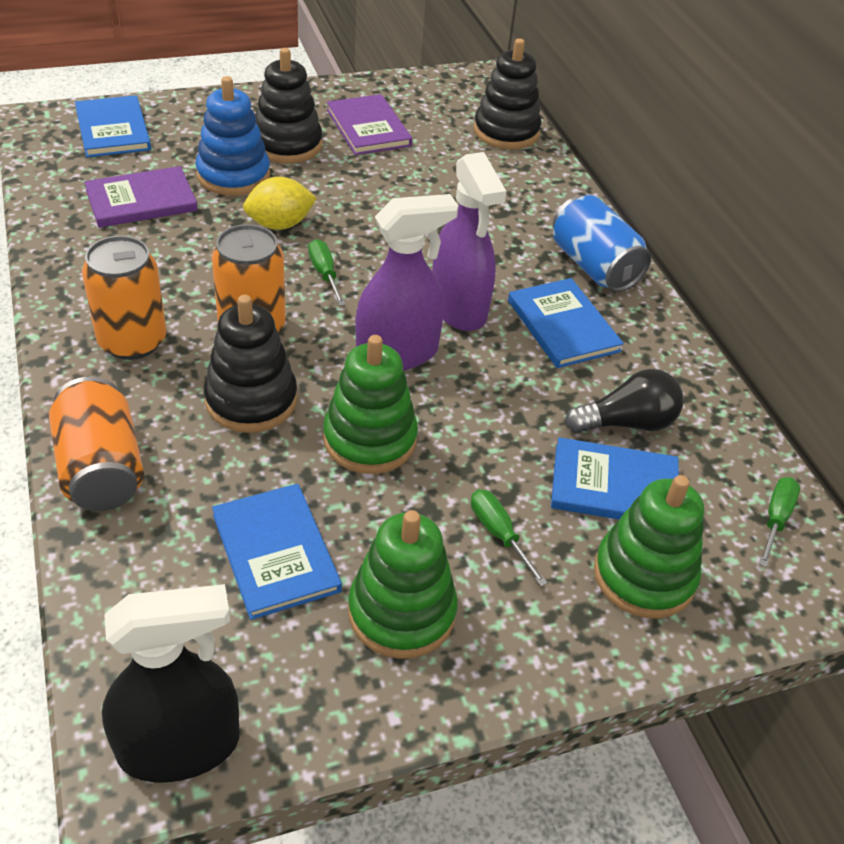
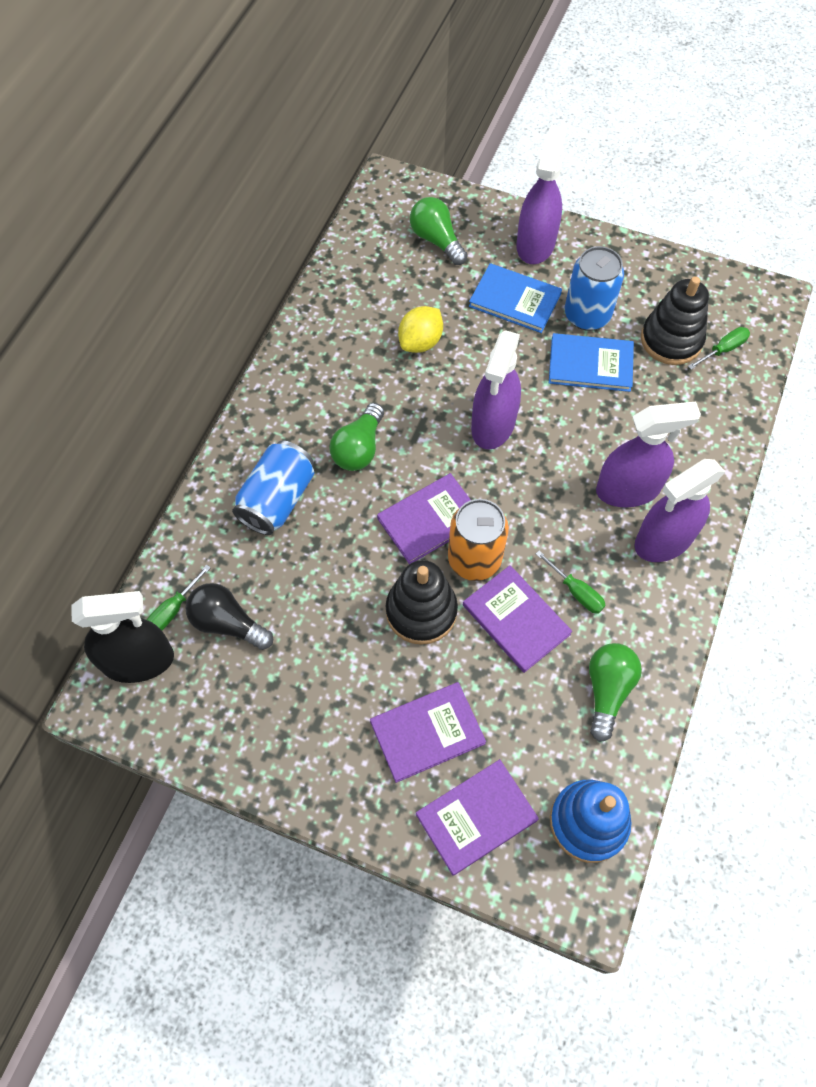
black stacking toy: [204,295,297,433] [255,48,322,163] [474,38,541,149] = 3 -> [386,560,458,645] [641,276,709,365] = 2
blue book: [75,95,151,157] [212,484,342,620] [508,278,624,368] [551,437,679,519] = 4 -> [469,263,562,333] [549,333,634,392] = 2
blue can: [553,195,651,292] = 1 -> [232,441,314,535] [564,246,624,331] = 2
green light bulb: none = 0 -> [329,403,384,471] [410,197,468,265] [589,643,642,742] = 3
green stacking toy: [323,335,418,474] [348,510,458,659] [594,475,704,619] = 3 -> none = 0
orange can: [49,377,144,511] [82,236,166,360] [212,224,286,333] = 3 -> [448,499,509,581] = 1
purple book: [84,166,198,228] [327,94,412,155] = 2 -> [370,682,486,783] [377,473,471,564] [416,759,539,876] [463,565,572,673] = 4
purple spray bottle: [355,194,458,371] [432,152,506,331] = 2 -> [471,330,521,450] [517,125,566,264] [596,402,701,507] [635,459,725,562] = 4

